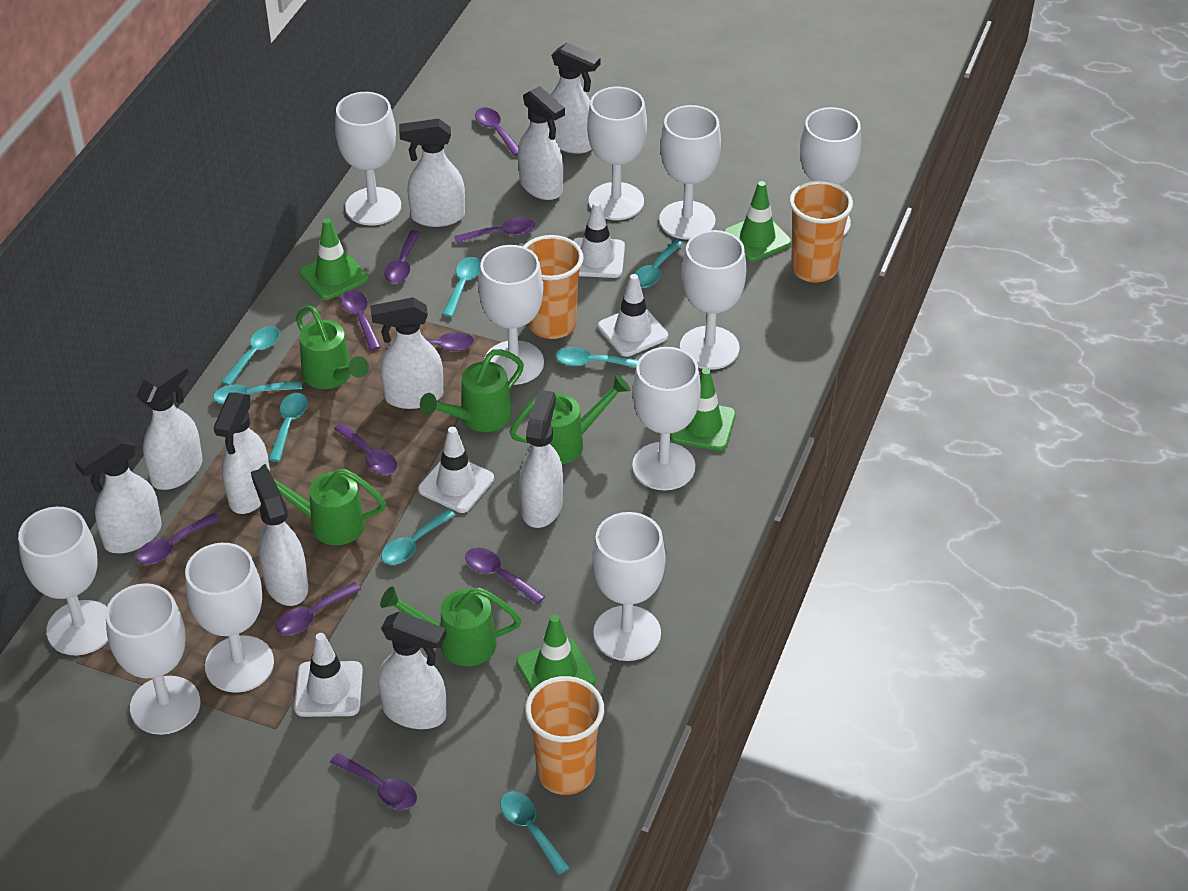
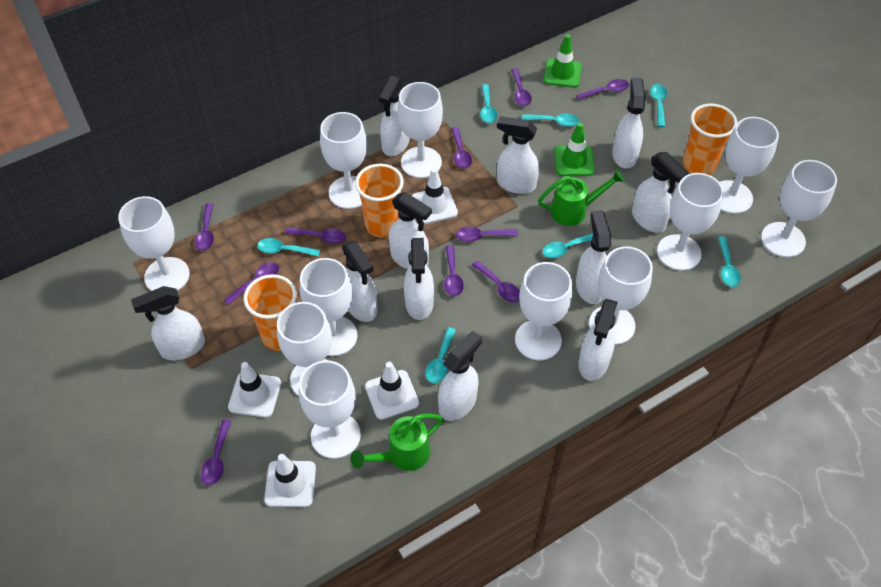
green traffic cone: [299,218,368,300] [516,615,596,691] [670,368,736,451] [724,181,792,261] = 4 -> [543,34,582,88] [554,123,595,176] = 2
green watering can: [260,464,386,545] [296,306,369,389] [380,586,521,666] [420,349,524,432] [509,375,631,464] = 5 -> [351,414,443,471] [538,169,625,226] = 2
turquoise spoon: [213,381,302,404] [221,326,280,385] [268,393,308,462] [381,509,455,565] [442,257,481,317] [500,791,570,875] [556,347,638,368] [635,239,683,288] = 8 -> [257,238,320,257] [426,327,456,383] [480,84,497,123] [522,113,580,127] [543,233,593,258] [650,84,667,127] [718,237,741,287] = 7
white spray bottle: [75,435,162,553] [136,358,202,490] [213,392,270,514] [251,467,308,606] [370,297,443,409] [378,611,447,729] [399,118,465,227] [518,86,565,200] [519,390,563,528] [550,43,600,154] = 10 -> [131,286,205,360] [342,241,378,322] [379,76,410,156] [389,192,432,269] [404,238,434,320] [438,331,482,421] [497,116,539,194] [576,210,611,304] [578,299,617,381] [612,77,645,169] [632,152,688,233] = 11

